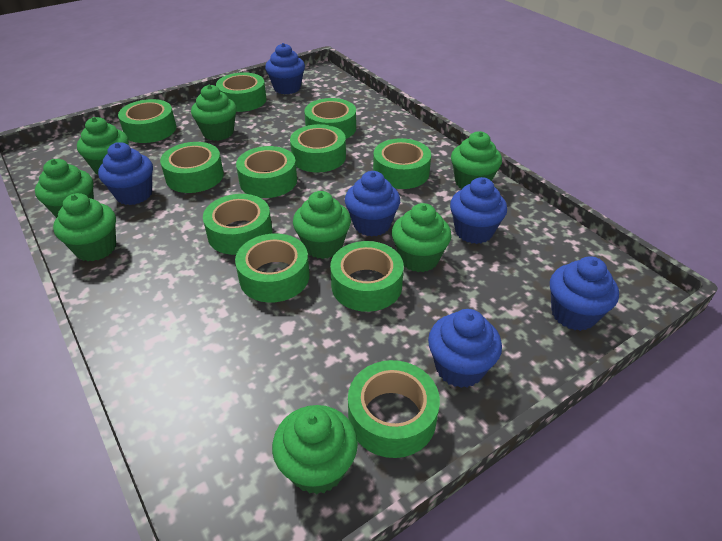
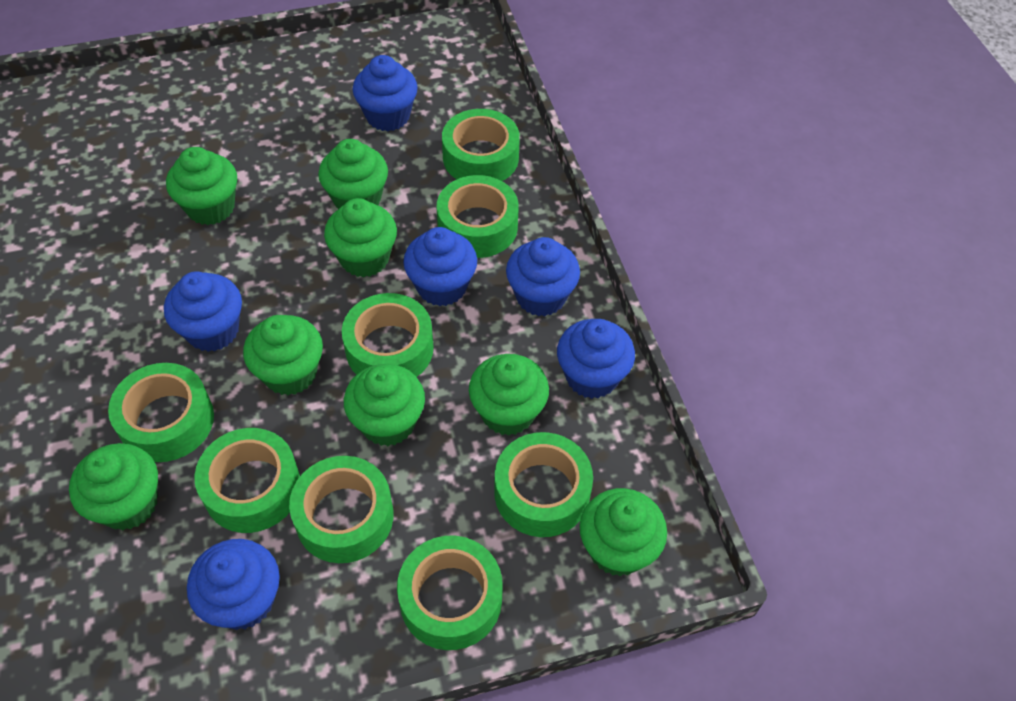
green tape: [118,99,176,143] [160,142,224,193] [203,194,272,255] [216,72,266,112] [235,233,310,303] [236,146,297,198] [290,124,346,173] [304,98,356,139] [330,241,404,312] [348,360,440,458] [373,138,431,189] = 11 -> [108,363,214,462] [194,428,300,533] [289,456,393,563] [342,293,434,377] [397,536,503,650] [437,175,519,258] [442,109,520,181] [494,432,593,537] = 8

